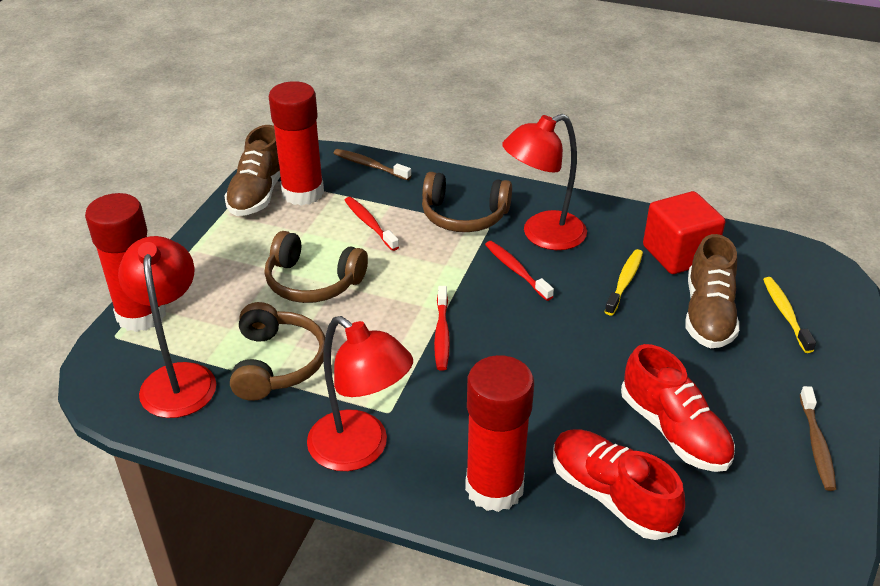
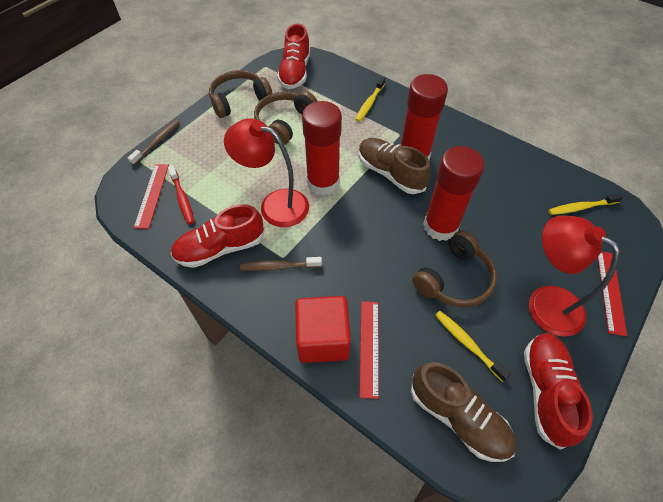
red lamp: [118,236,216,418] [307,316,413,471] [502,114,587,250] = 3 -> [224,118,309,227] [529,215,620,337] = 2
red ruler: none = 0 -> [134,164,169,229] [359,301,379,399] [597,252,627,336] = 3
red shoe: [553,429,685,540] [621,344,735,472] = 2 -> [170,204,265,268] [277,24,310,89] [524,333,593,450] = 3
red toothbrush: [344,197,399,251] [434,286,450,371] [485,241,554,301] = 3 -> [168,165,194,224] = 1
yellow toothbrush: [604,249,643,315] [763,277,816,353] = 2 -> [355,77,386,122] [435,311,511,382] [548,193,623,215] = 3

